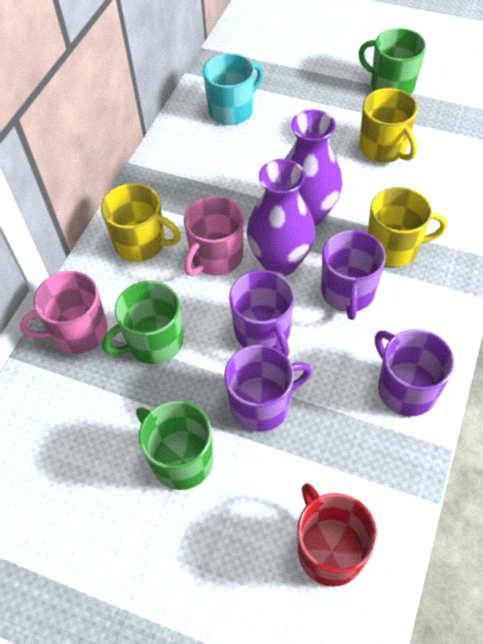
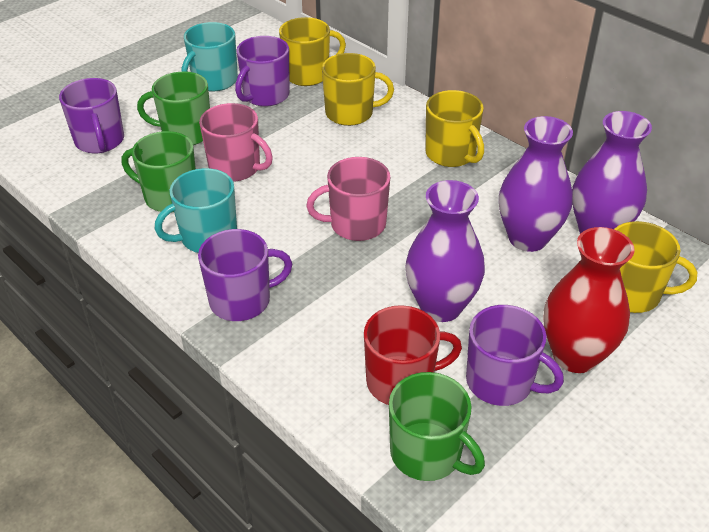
purple vase: [247,159,315,276] [285,110,342,226] = 2 -> [405,180,485,322] [499,116,573,252] [572,111,652,234] = 3
red vase: none = 0 -> [544,227,635,373] = 1
turquoise mug: [203,54,263,125] = 1 -> [155,168,237,253] [182,22,238,91] = 2
yellow mug: [101,183,181,262] [360,88,418,163] [368,187,447,267] = 3 -> [279,17,346,86] [322,53,394,126] [425,90,484,167] [614,221,697,313] = 4

